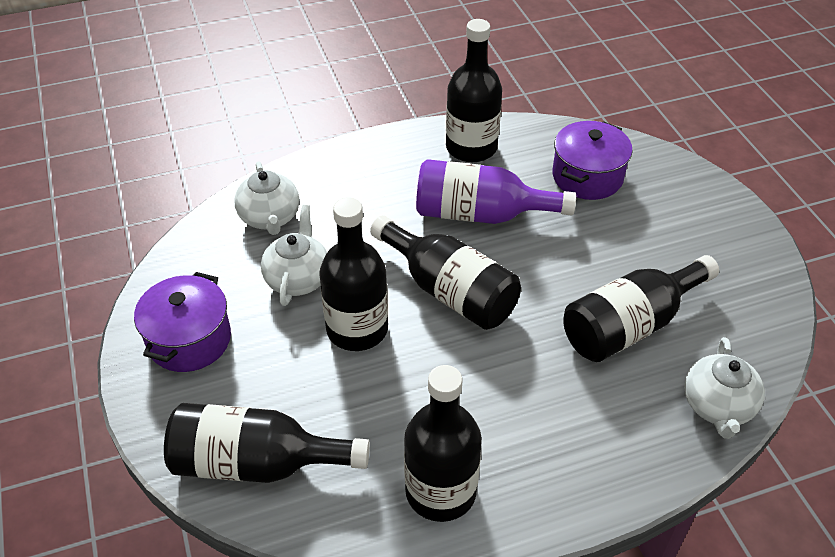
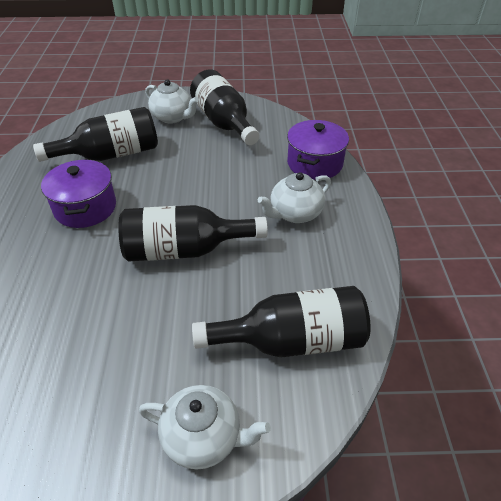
black bottle: [164,403,370,483] [319,197,388,351] [370,215,521,330] [404,365,482,522] [446,19,502,162] [563,255,719,362] = 6 -> [33,107,158,162] [118,205,268,261] [190,70,260,145] [192,286,370,357] = 4
purple bottle: [416,159,576,224] = 1 -> none = 0

